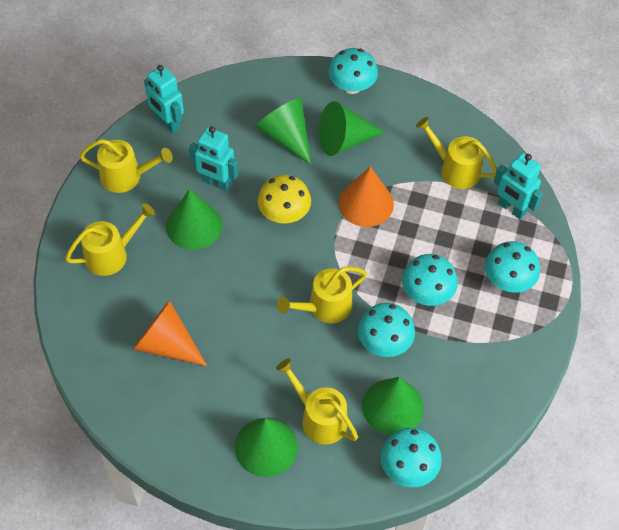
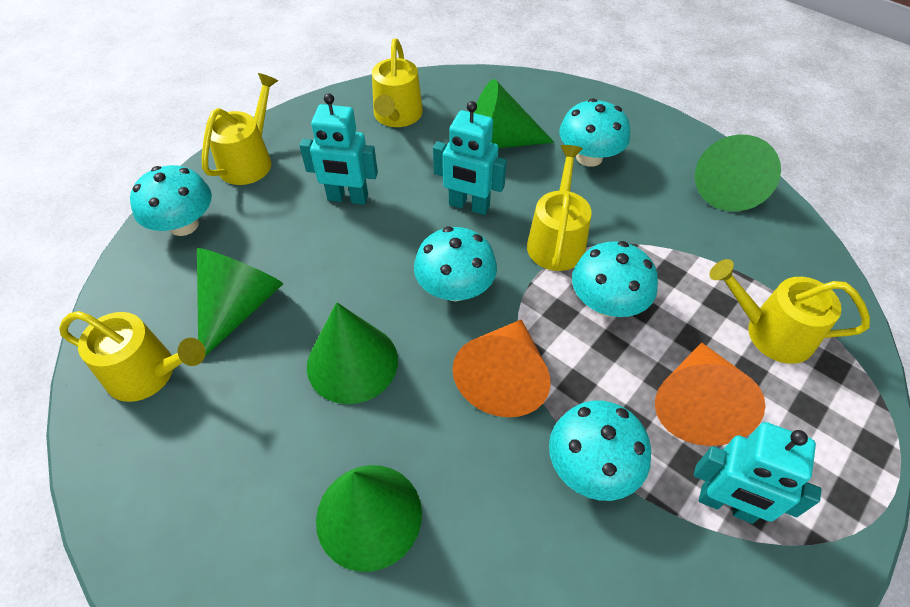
yellow mushroom: [257,175,311,223] = 1 -> none = 0

